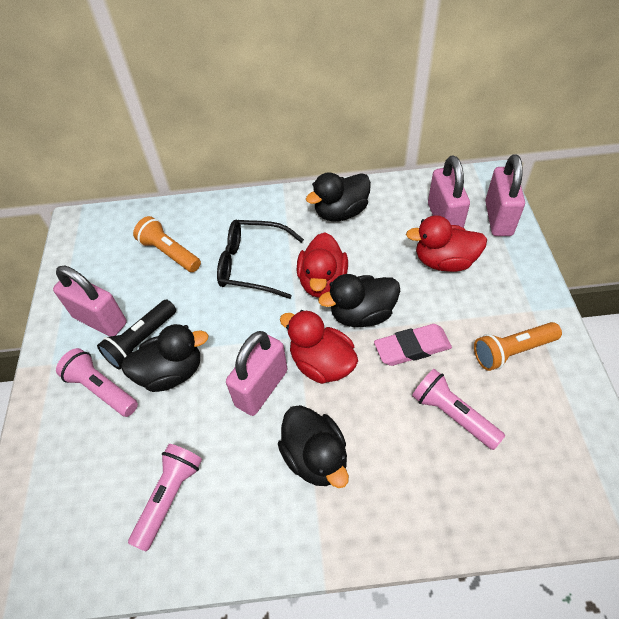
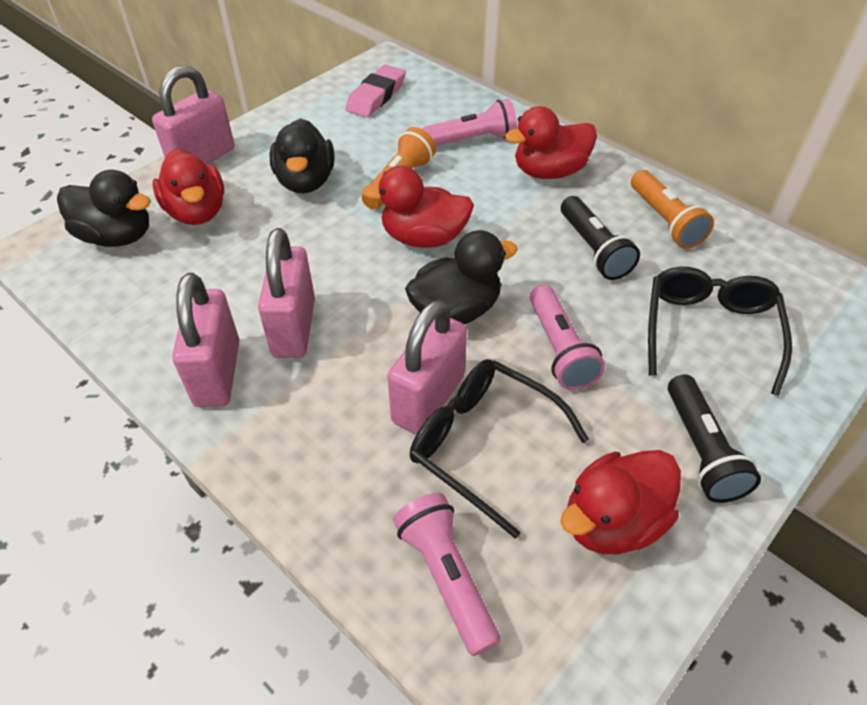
black duck: [121,324,209,392] [278,405,349,488] [306,172,371,221] [318,274,400,327] = 4 -> [57,170,151,247] [270,118,335,193] [405,230,518,324] = 3
black flashlight: [97,300,176,369] = 1 -> [561,196,640,280] [668,374,761,503] = 2
black glasses: [217,220,304,299] = 1 -> [410,359,589,539] [648,267,792,396] = 2
red duck: [280,310,358,384] [297,232,348,298] [406,215,487,272] = 3 -> [152,149,224,225] [362,166,474,248] [505,106,597,179] [560,450,681,554] = 4

